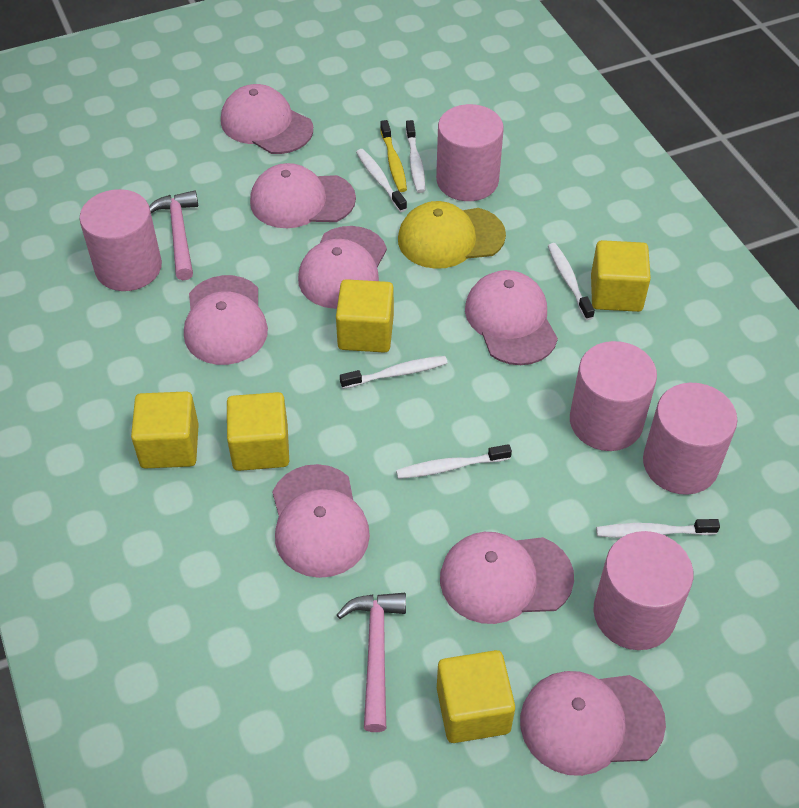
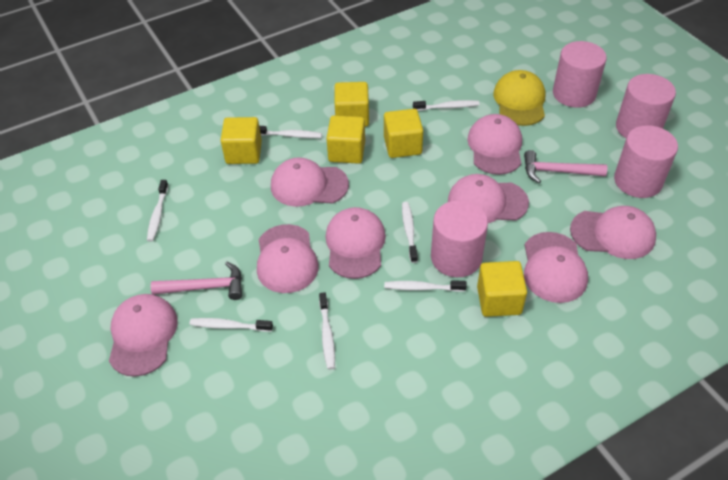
pink cylinder: [79,189,162,291] [436,104,504,201] [570,341,657,451] [593,531,693,650] [643,383,737,495] = 5 -> [431,200,488,277] [553,41,607,108] [614,125,678,198] [616,74,676,138] = 4
white toothbrush: [340,356,448,389] [356,149,407,212] [396,444,512,479] [406,120,425,193] [548,243,595,320] [596,519,720,538] = 6 -> [147,180,168,242] [189,318,273,332] [259,126,322,138] [319,292,335,370] [384,280,467,292] [402,202,418,263] [413,100,480,111] = 7
yellow toothbrush: [380,120,407,192] = 1 -> none = 0

